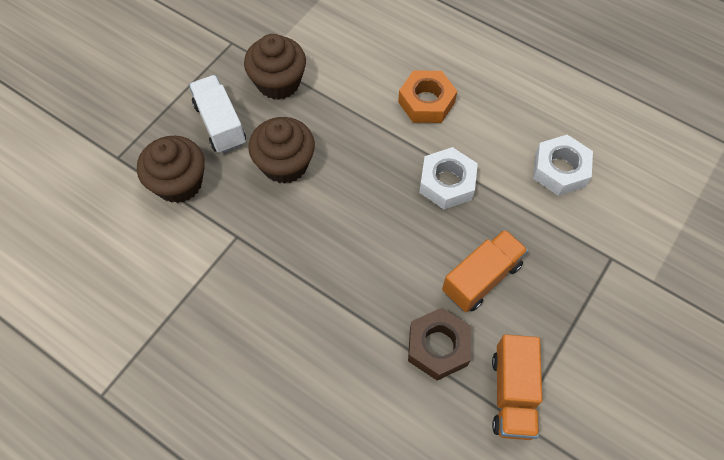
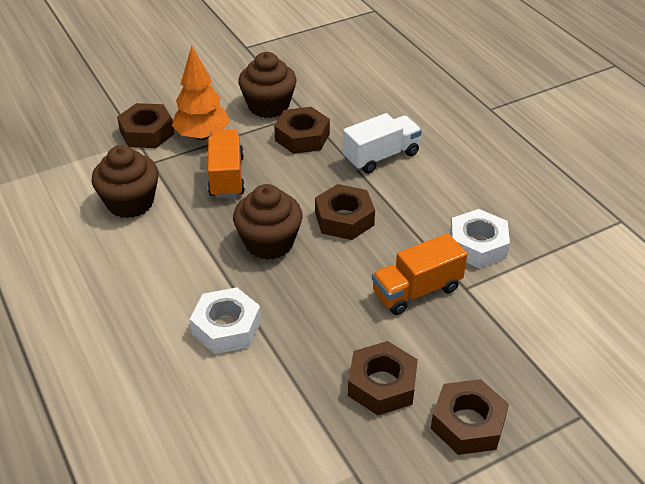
brown nut: [408,308,471,381] = 1 -> [117,103,175,148] [274,107,330,154] [315,184,375,240] [348,341,418,415] [431,379,509,455] = 5
orange nut: [398,70,457,123] = 1 -> none = 0
orange tree: none = 0 -> [172,46,230,141] = 1

